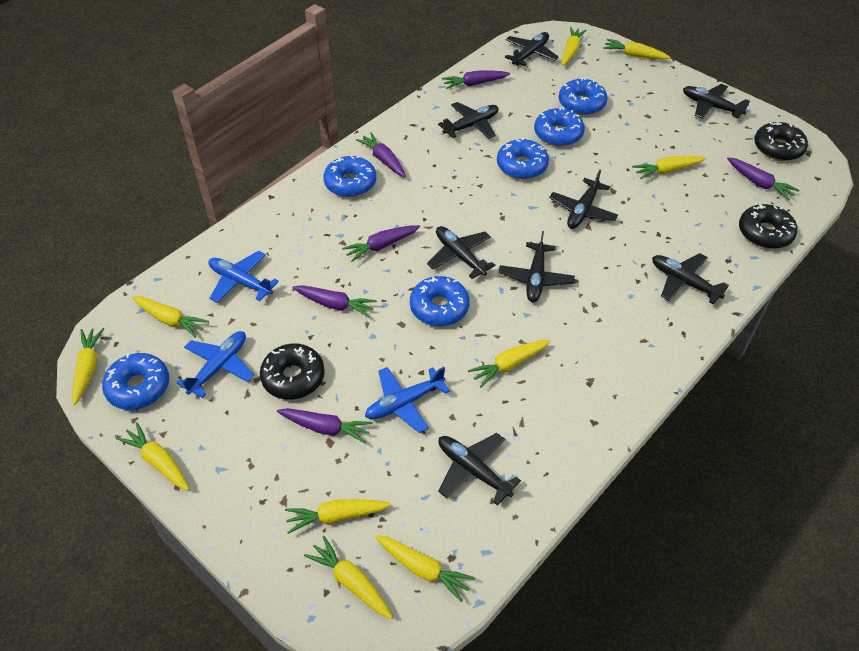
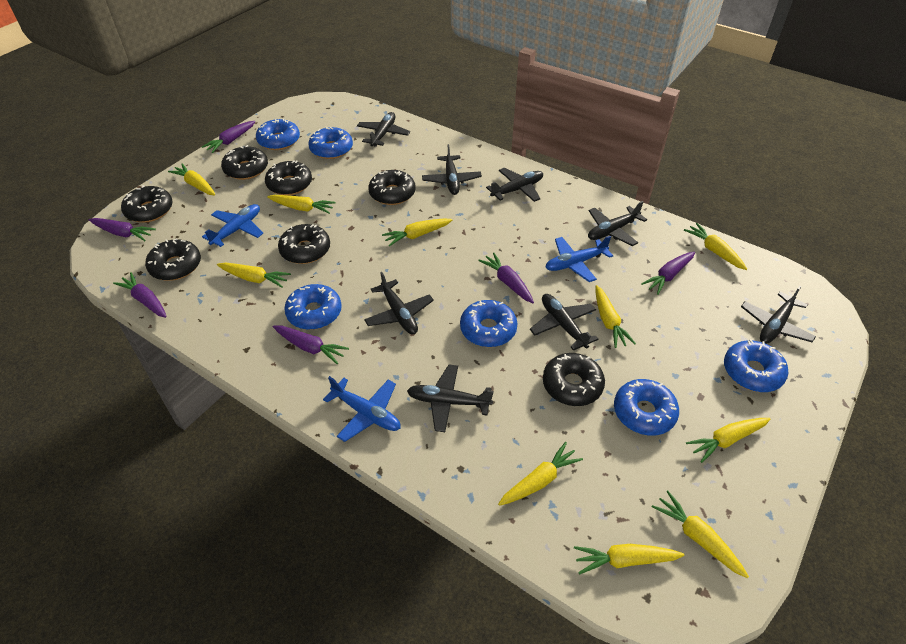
black donut: [260,344,325,400] [739,204,797,249] [754,121,808,161] = 3 -> [121,185,173,223] [145,238,201,281] [221,145,268,180] [265,160,312,195] [278,224,330,264] [368,170,416,205] [543,353,605,406] = 7

